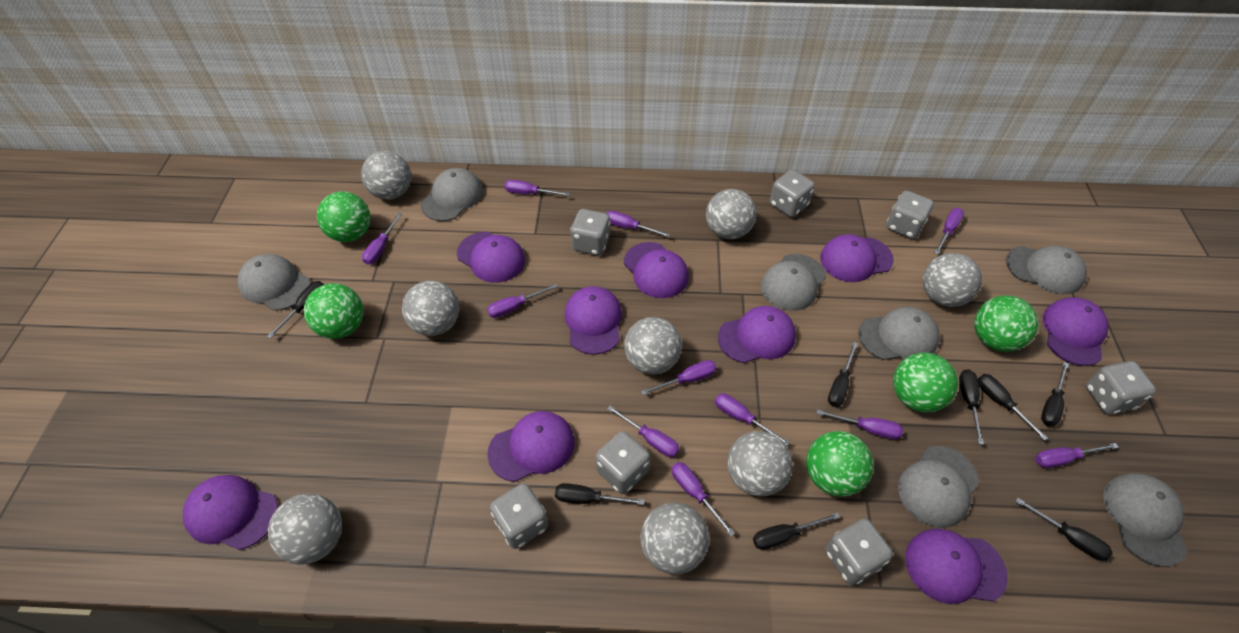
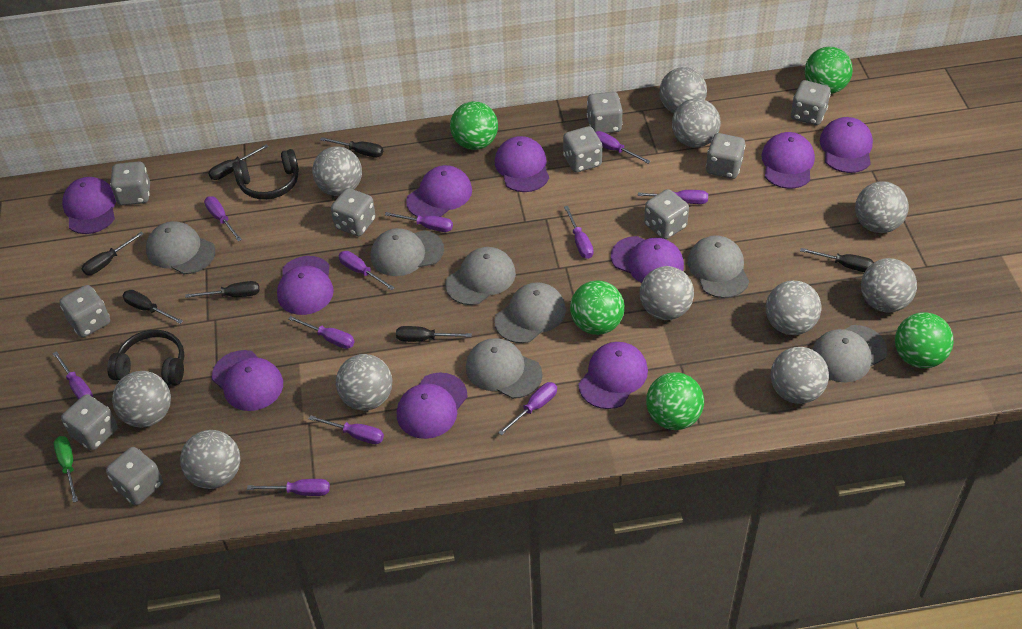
black headphones: none = 0 -> [107,330,185,385] [232,149,299,200] = 2
black screwdriver: [267,281,324,338] [555,483,645,505] [753,513,840,550] [828,342,858,407] [959,369,984,445] [978,374,1048,441] [1015,498,1112,561] [1041,362,1069,427] = 8 -> [82,232,144,275] [123,290,183,324] [185,281,260,298] [208,144,269,180] [320,137,383,157] [396,326,472,342] [800,248,874,272] = 7
green screwdriver: none = 0 -> [54,436,78,503] = 1
grey ball: [268,493,342,565] [361,151,411,200] [402,281,459,336] [624,317,682,375] [640,503,709,574] [706,189,757,239] [727,431,793,497] [923,253,982,307] = 8 -> [112,371,171,428] [180,430,241,489] [312,146,362,196] [336,354,392,411] [640,266,694,320] [659,67,707,113] [672,99,721,148] [766,281,822,335] [771,347,829,404] [855,181,909,233] [861,258,917,312] = 11
grey dice: [490,483,548,549] [570,209,610,256] [596,431,650,494] [770,169,815,217] [825,519,893,585] [886,191,934,239] [1085,361,1156,414] = 7 -> [60,285,110,337] [61,394,117,451] [106,447,163,505] [110,161,150,205] [331,188,376,236] [563,126,602,172] [587,92,623,133] [644,189,689,239] [706,133,745,179] [791,80,831,125] = 10
purple cap: [183,475,278,550] [457,232,525,283] [487,411,575,482] [564,286,622,355] [624,242,689,298] [718,306,796,363] [820,234,894,282] [905,529,1008,604] [1043,298,1109,366] = 9 -> [62,177,116,234] [212,350,283,411] [277,256,334,315] [397,372,468,439] [406,165,472,217] [495,136,549,192] [578,342,648,409] [611,236,684,283] [761,132,815,189] [820,117,873,173] = 10

